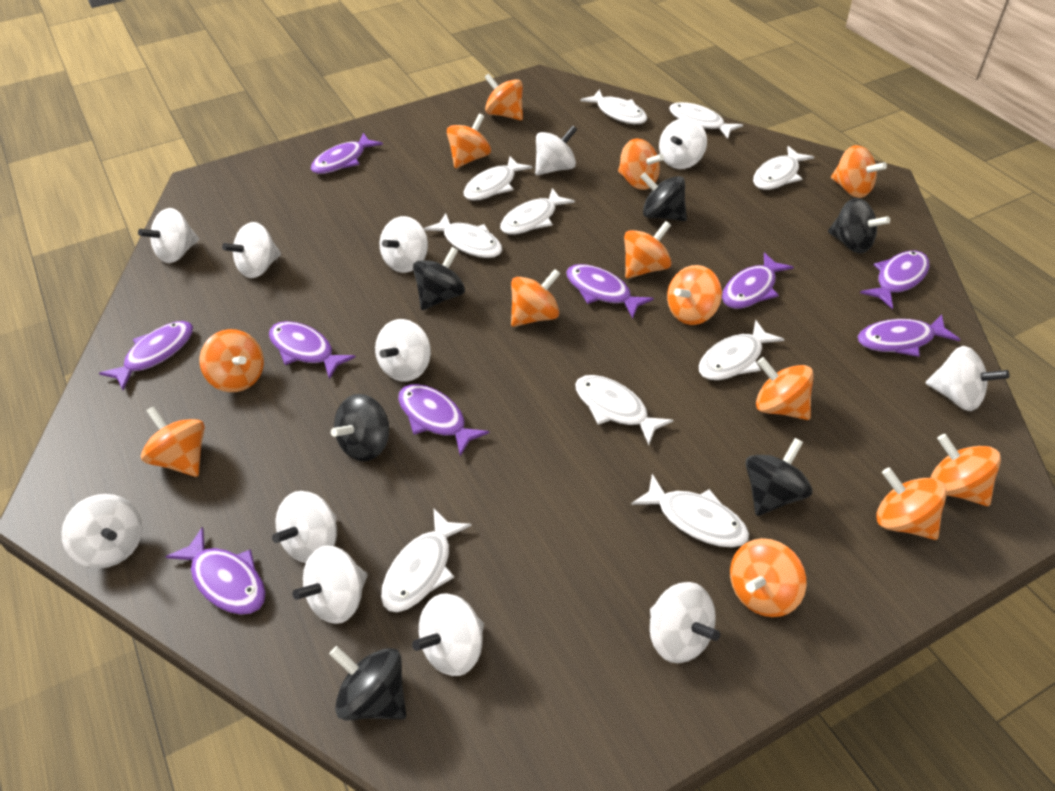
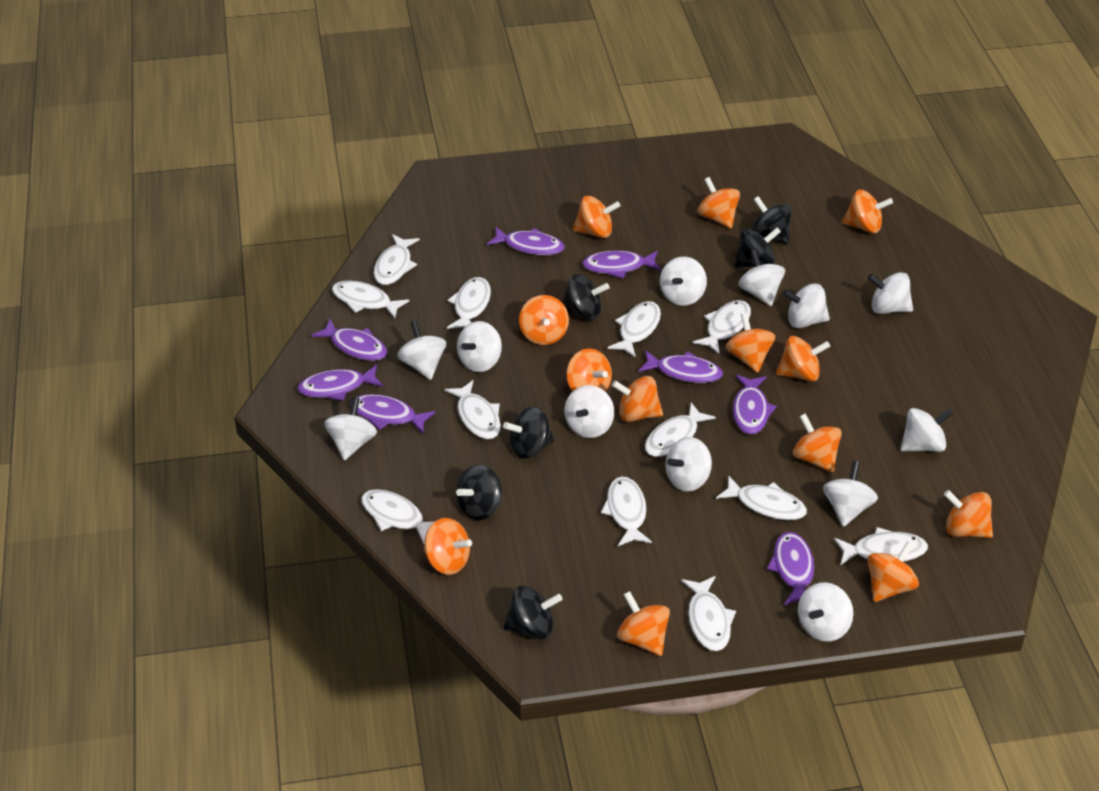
purple fish: [99,321,193,390] [166,527,266,615] [269,321,356,380] [311,133,383,174] [398,384,489,456] [566,264,654,319] [722,252,794,309] [858,315,960,357] [860,251,930,309] = 9 -> [297,364,383,401] [311,319,387,361] [350,394,436,433] [487,226,565,255] [582,251,661,278] [638,350,723,383] [733,374,777,435] [767,532,814,605] = 8
white fish: [381,508,472,612] [424,213,502,258] [463,156,533,201] [500,188,575,234] [575,375,673,445] [580,89,647,124] [631,474,749,547] [669,102,743,139] [699,320,784,380] [753,146,814,190] = 10 -> [332,281,410,319] [361,489,434,544] [374,234,420,285] [445,380,501,439] [447,277,491,329] [601,476,652,546] [607,301,661,358] [645,403,716,457] [681,576,736,651] [692,300,751,354] [716,475,807,520] [834,527,928,565] = 12

